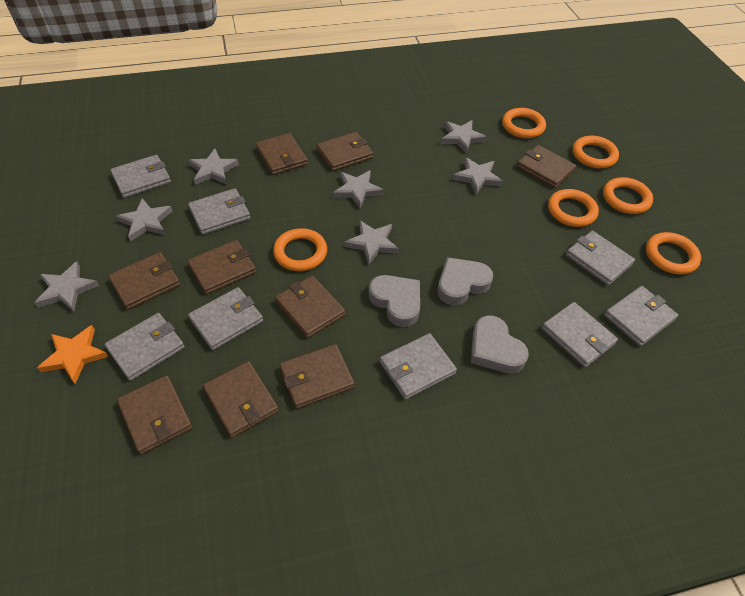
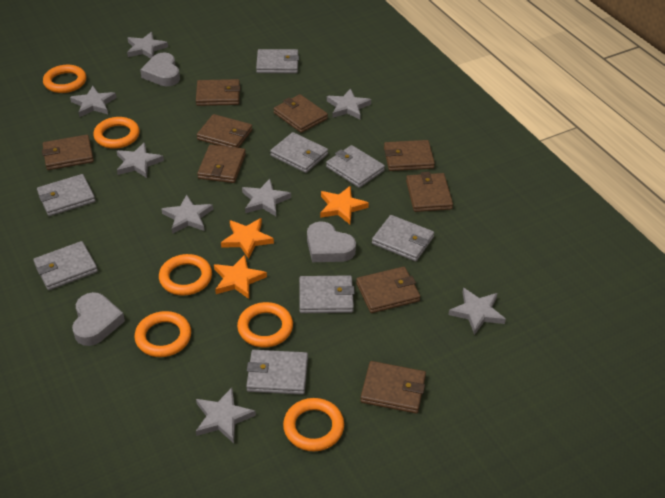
grey star: [35,262,99,312] [116,198,172,242] [188,149,239,185] [333,170,384,209] [344,221,399,265] [441,120,487,154] [452,157,503,194] = 7 -> [70,86,117,117] [117,143,164,178] [127,32,168,58] [161,195,213,234] [196,388,256,443] [242,179,291,216] [327,88,371,119] [448,288,506,335] = 8
orange star: [37,325,109,384] = 1 -> [214,255,267,299] [221,218,274,259] [320,186,369,224] = 3

